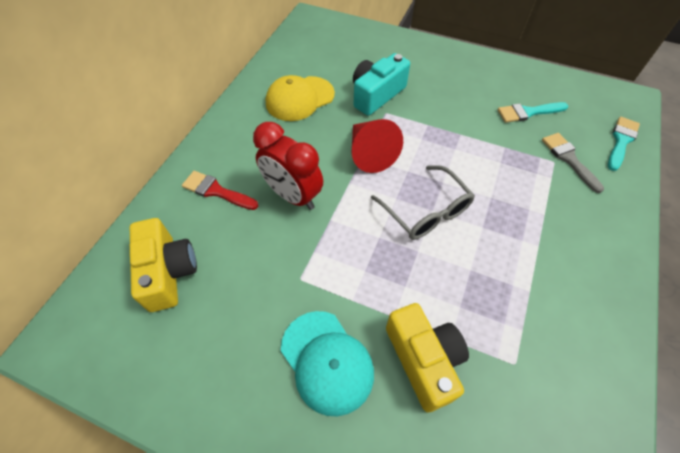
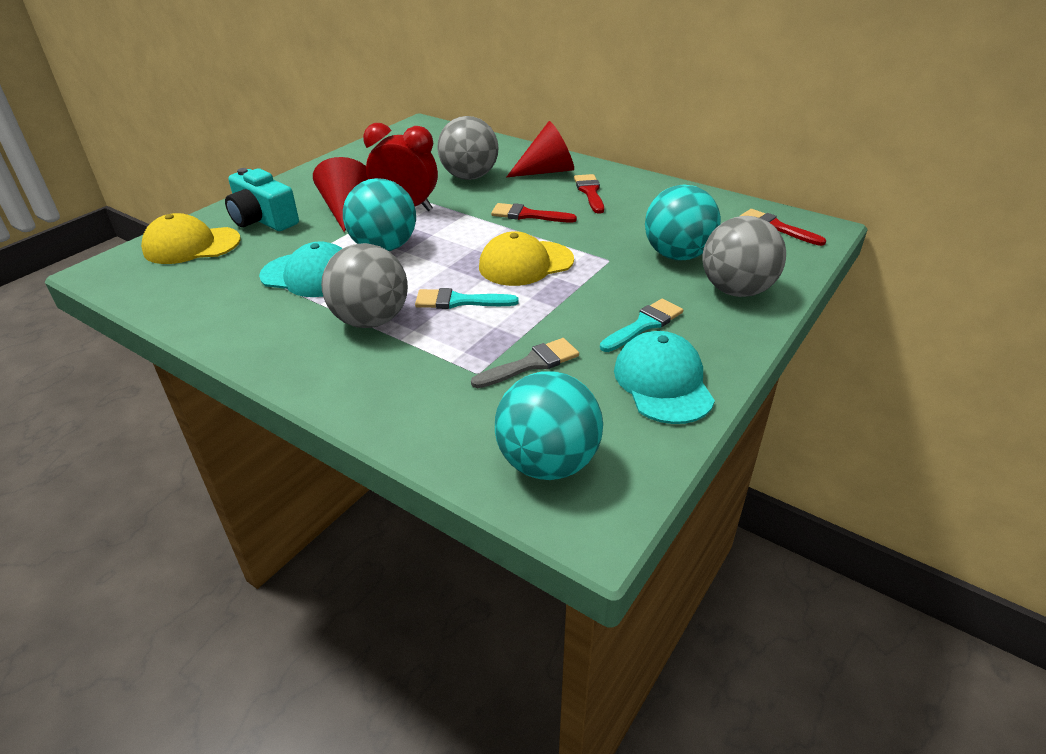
grey ball: none = 0 -> [321,243,408,328] [437,116,499,180] [702,216,786,297] = 3
grey glasses: [371,165,475,240] = 1 -> none = 0
red brush: [182,171,258,210] = 1 -> [491,203,577,223] [574,174,604,214] [740,209,826,246] = 3
red cone: [352,119,403,173] = 1 -> [313,157,368,232] [507,121,574,177] = 2
turquoise ball: none = 0 -> [343,178,416,251] [495,372,603,480] [645,185,721,260] = 3
turquoise cap: [281,311,374,416] = 1 -> [259,241,343,297] [614,331,715,424] = 2
yellow camera: [130,218,197,312] [386,303,469,413] = 2 -> none = 0
yellow cap: [266,75,335,121] = 1 -> [141,213,241,264] [479,231,574,286] = 2

